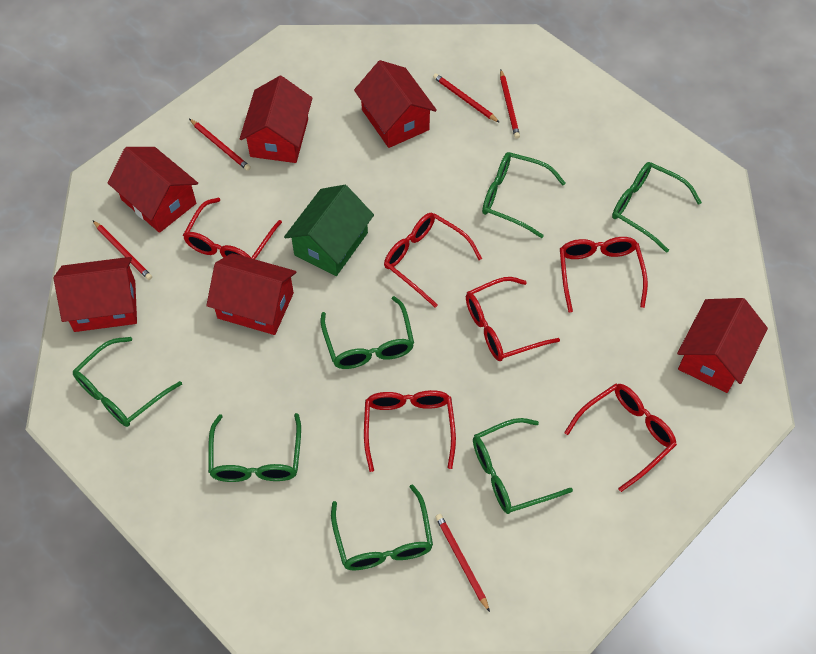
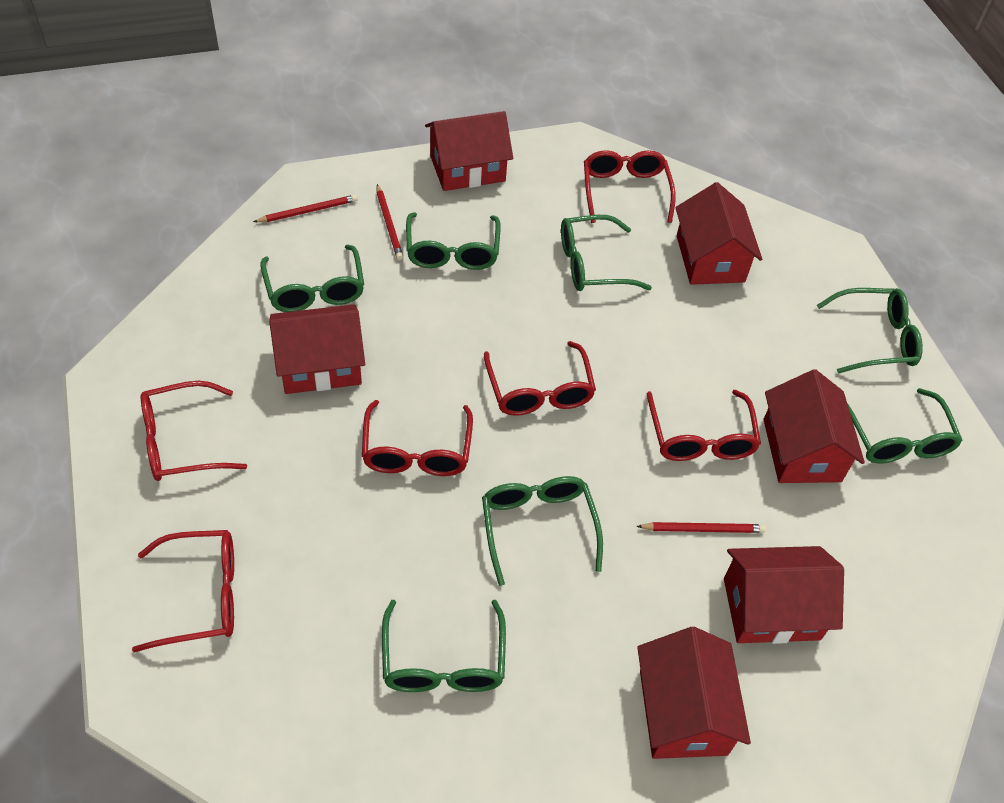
green house: [284,185,374,276] = 1 -> none = 0
red pencil: [93,220,152,280] [189,119,251,171] [433,73,500,123] [435,514,490,612] [500,70,520,139] = 5 -> [253,195,358,222] [377,184,403,260] [636,522,766,533] = 3

